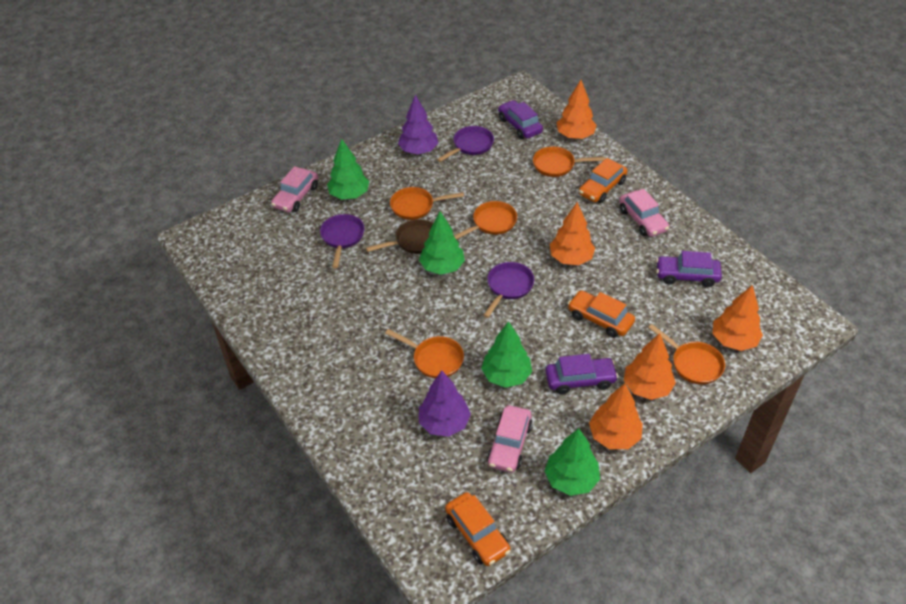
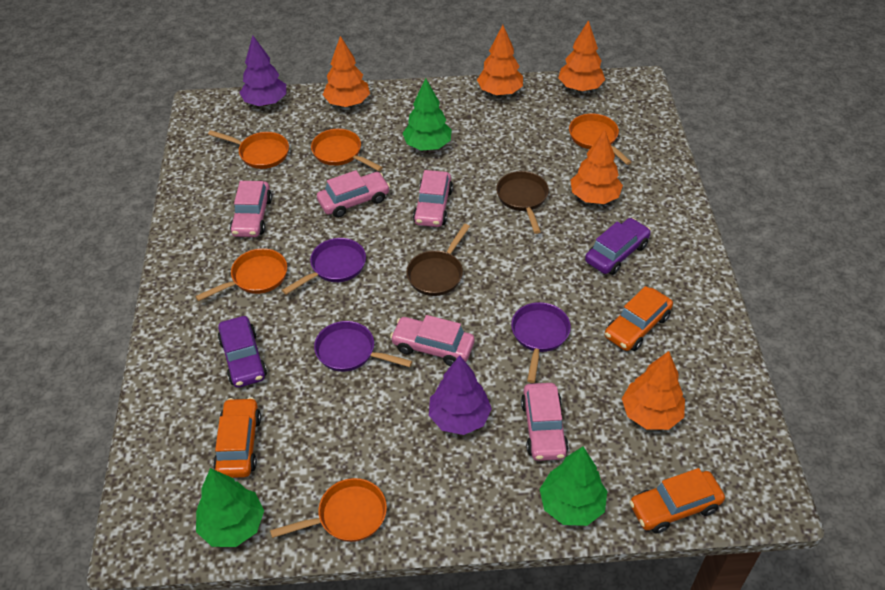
brown pan: [366,219,433,254] = 1 -> [406,224,470,296] [496,171,549,234] = 2
green tree: [327,139,369,199] [419,212,465,275] [481,321,532,388] [544,428,600,496] = 4 -> [196,468,264,547] [403,78,452,151] [540,446,607,526] = 3
pink car: [271,166,318,212] [487,405,533,473] [619,189,669,237] = 3 -> [230,181,272,237] [317,170,390,218] [390,315,475,366] [413,170,453,227] [521,383,569,461] = 5
purple car: [498,100,543,139] [545,354,618,394] [656,251,722,287] = 3 -> [218,316,267,388] [585,218,651,275] = 2

